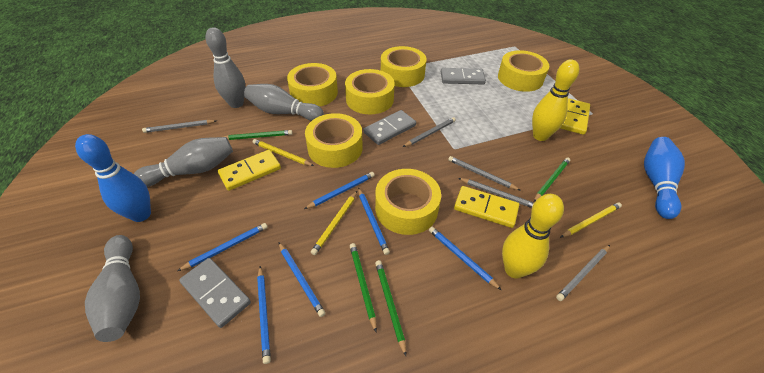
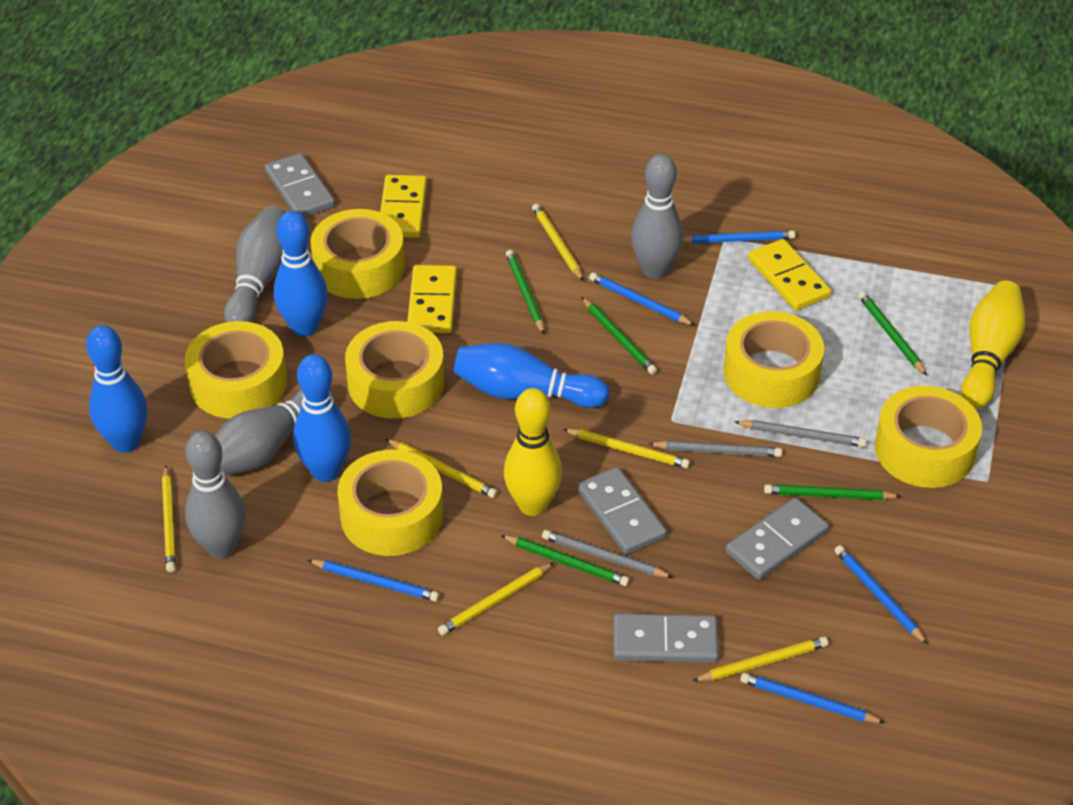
blue bowling pin: [75,134,151,222] [644,137,685,219] = 2 -> [86,325,147,453] [274,211,328,337] [293,354,351,482] [453,343,609,408] = 4
blue pencil: [177,223,268,271] [257,266,271,364] [279,243,326,317] [304,172,375,209] [358,188,390,255] [429,227,501,290] = 6 -> [308,560,439,602] [589,272,695,325] [683,231,795,244] [740,672,885,723] [835,545,928,645] = 5
green pencil: [224,130,293,140] [350,243,377,332] [375,260,406,356] [534,158,570,202] = 4 -> [501,535,630,586] [506,250,545,334] [582,297,657,375] [764,484,902,500] [858,291,927,376] = 5
grey domino: [179,258,251,328] [363,110,416,145] [441,68,486,84] = 3 -> [265,153,335,217] [577,467,667,555] [613,613,719,663] [725,498,829,580] = 4
grey pencil: [142,120,216,133] [403,117,456,147] [448,156,520,190] [458,178,534,208] [556,245,610,301] = 5 -> [542,530,673,578] [649,440,782,457] [734,420,867,447] = 3
yellow pencil: [253,139,314,166] [311,191,357,255] [560,202,622,238] = 3 -> [162,466,176,572] [386,439,498,498] [438,562,555,635] [532,204,583,281] [563,429,690,468] [692,637,828,681] = 6

